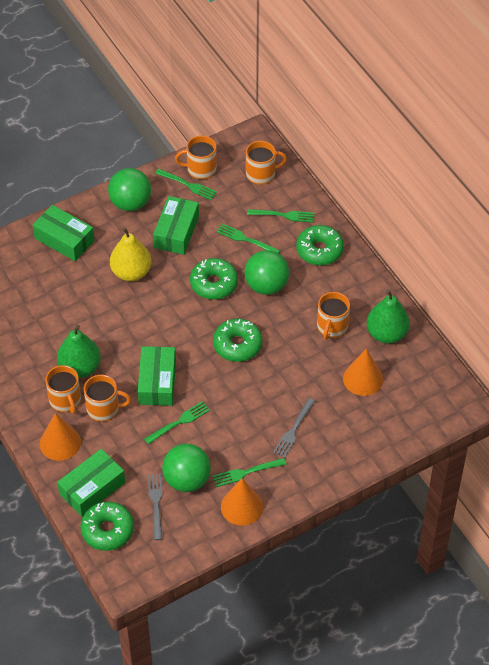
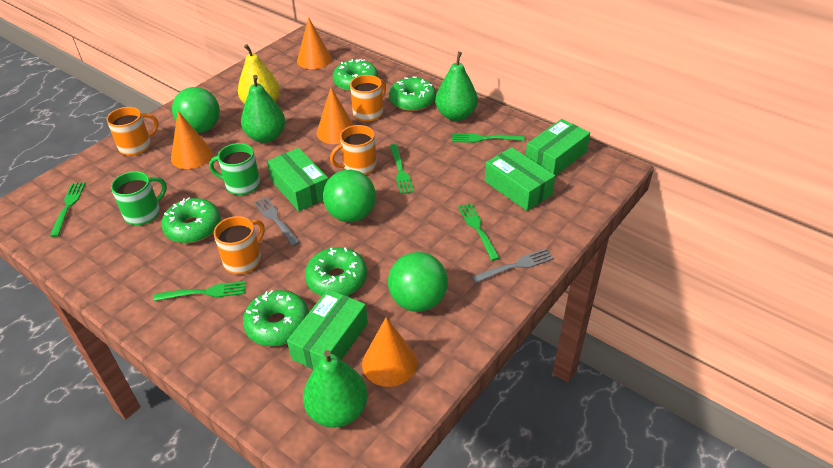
green donut: [80,502,134,551] [190,258,238,300] [213,319,262,362] [296,225,344,265] = 4 -> [161,198,221,243] [243,290,309,346] [305,247,367,296] [333,59,378,92] [389,76,436,111] = 5
green mug: none = 0 -> [111,171,167,225] [209,143,260,195] = 2
green pear: [57,325,101,378] [367,289,410,344] = 2 -> [241,75,285,143] [303,350,368,428] [435,52,478,121] = 3
orange cone: [40,413,81,461] [221,478,263,525] [343,348,383,396] = 3 -> [171,111,213,169] [297,17,332,69] [317,87,354,144] [362,317,417,387] = 4
orange mug: [46,365,81,414] [84,375,131,422] [175,135,217,179] [246,141,287,185] [317,292,350,340] = 5 -> [107,107,159,156] [214,216,265,274] [330,125,377,175] [350,75,386,122] = 4

